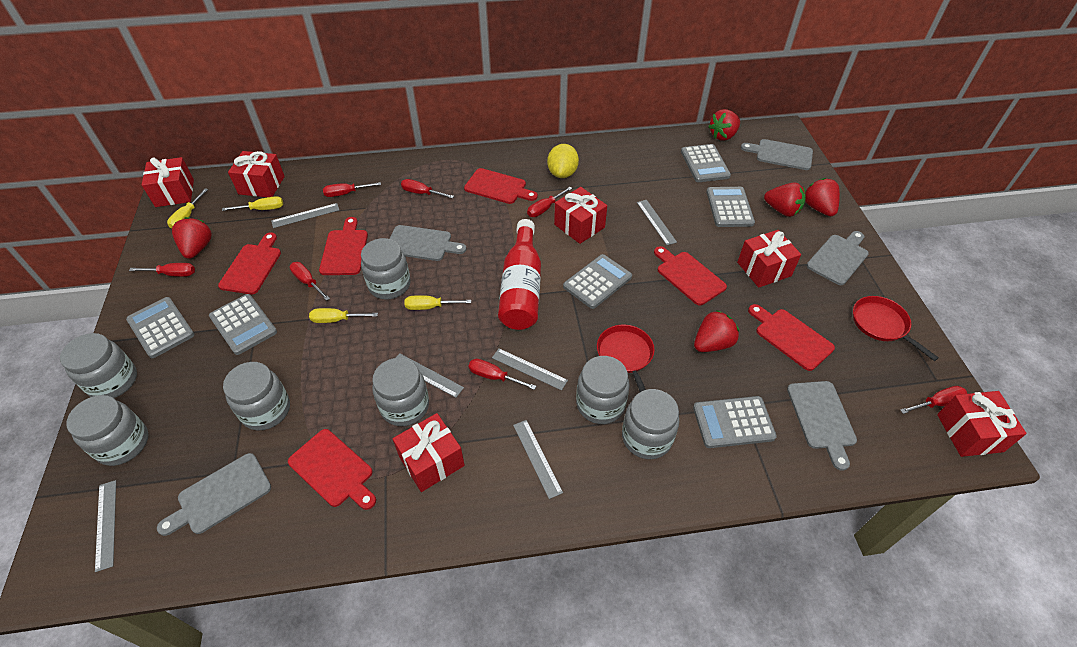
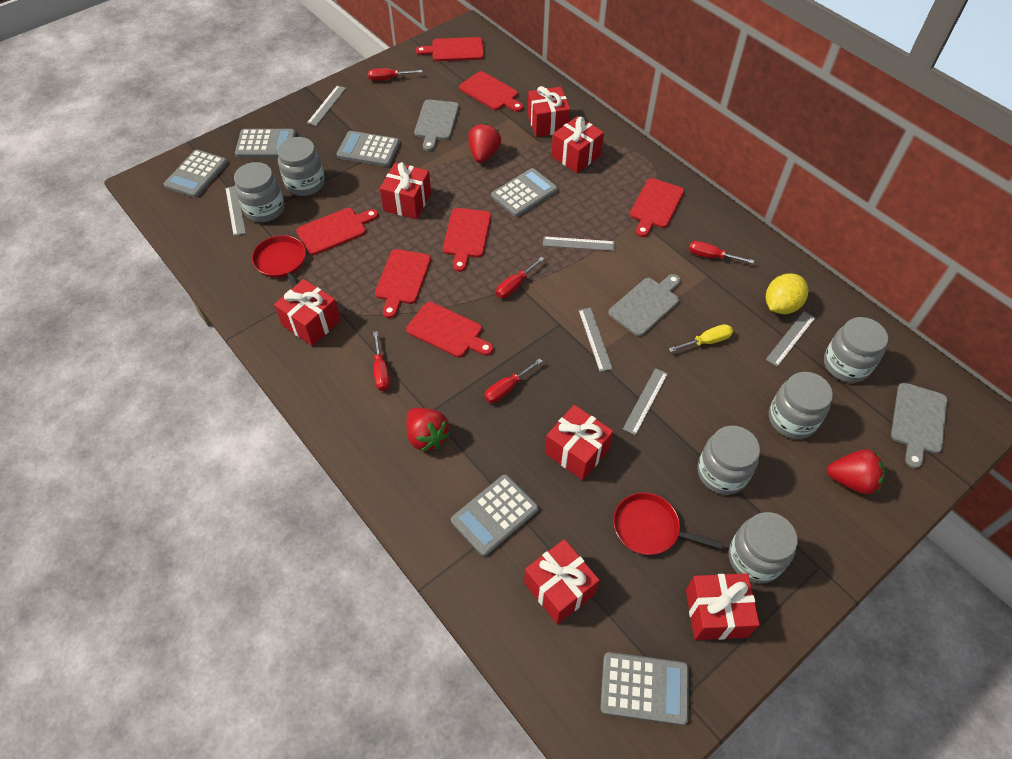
grey cutting board: [157,453,271,536] [389,225,466,261] [741,139,813,170] [787,381,857,471] [806,231,869,285] = 5 -> [414,100,459,151] [608,274,681,336] [891,383,947,469] = 3
grey jar: [60,333,137,398] [66,395,148,466] [223,362,290,431] [361,238,410,300] [372,358,429,426] [576,356,630,424] [622,389,679,459] = 7 -> [234,162,285,222] [277,137,325,196] [697,426,760,495] [729,512,798,584] [769,372,833,439] [824,317,888,383] = 6
red bottle: [498,219,541,330] = 1 -> none = 0
red cutting board: [218,233,281,295] [288,429,376,510] [319,217,368,275] [464,168,538,204] [654,246,727,306] [748,304,835,371] = 6 -> [296,208,379,255] [375,249,431,318] [406,302,493,358] [416,37,484,61] [443,208,491,272] [459,71,523,112] [630,178,684,237] = 7
red gift: [142,157,194,207] [228,151,285,197] [393,413,465,492] [554,187,607,244] [737,230,801,288] [937,391,1027,457] = 6 -> [274,279,341,346] [380,162,431,219] [524,539,600,624] [528,86,570,137] [545,405,614,480] [551,116,604,173] [686,573,760,640] = 7
red screwdriver: [129,263,195,277] [290,262,330,301] [323,182,381,197] [401,179,454,198] [469,359,536,390] [527,187,572,217] [900,386,967,414] = 7 -> [368,68,422,81] [373,331,390,391] [484,358,543,403] [496,257,544,298] [689,241,754,264] = 5
red strawberry: [172,217,212,259] [694,310,739,352] [708,109,740,140] [764,182,805,217] [805,178,840,216] = 5 -> [406,408,450,452] [468,123,501,163] [827,449,885,494] = 3
yellow screwdriver: [167,188,208,228] [222,196,283,211] [309,308,378,323] [404,295,471,310] = 4 -> [669,324,733,352] = 1

